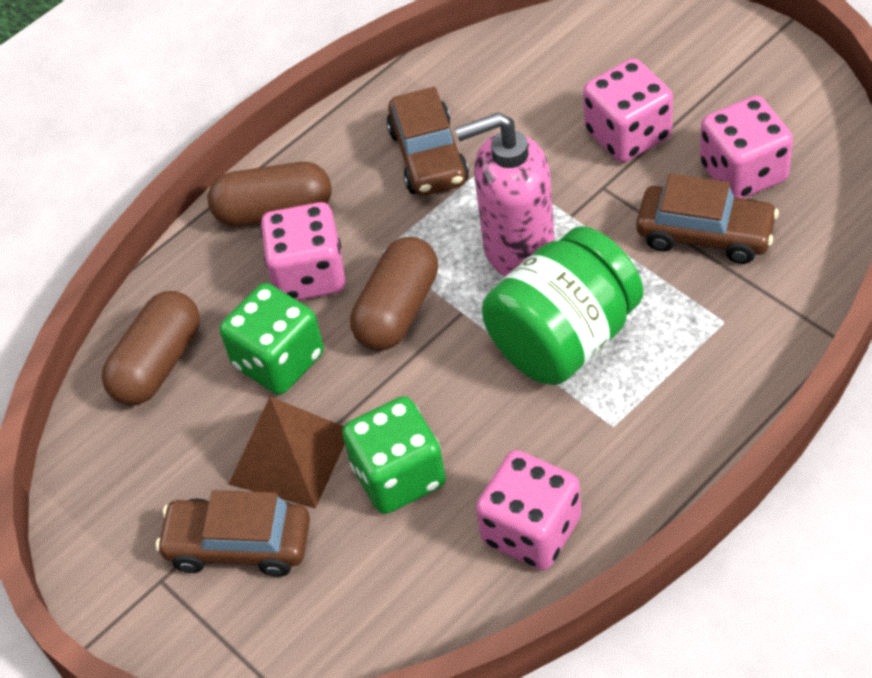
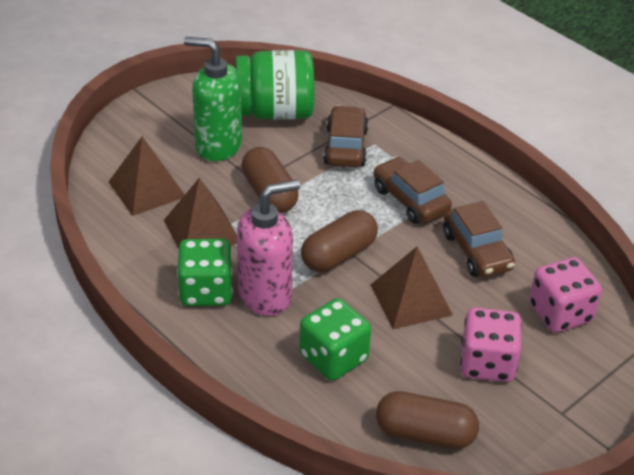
brown pyramid: [228,396,345,509] = 1 -> [109,136,185,216] [164,178,237,249] [371,247,453,329] = 3
green soap dispenser: none = 0 -> [184,37,242,161] = 1
pink dice: [261,202,346,301] [476,450,581,570] [583,58,673,163] [700,96,793,199] = 4 -> [460,307,522,382] [529,257,602,333] = 2

